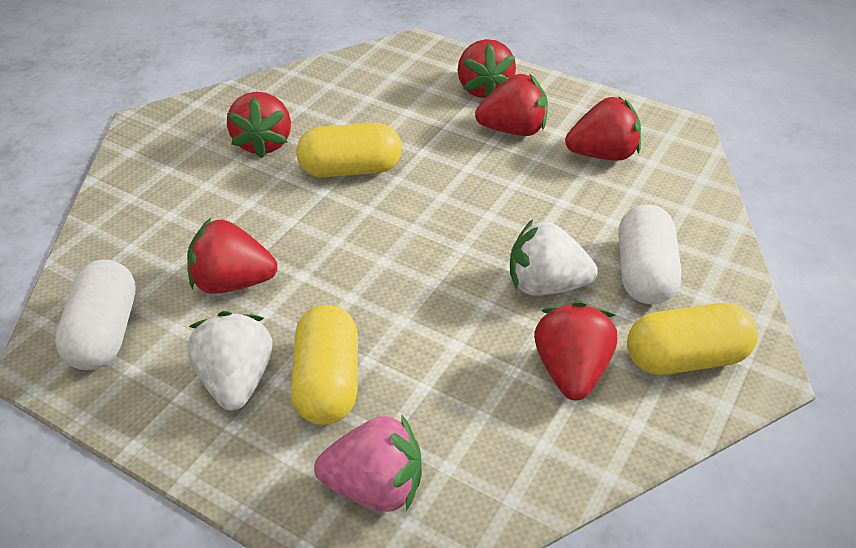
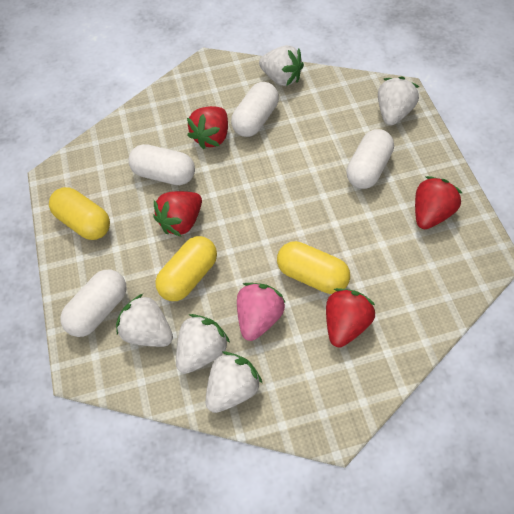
red strawberry: [187,218,277,294] [227,91,291,158] [457,39,516,98] [475,74,548,136] [534,302,617,400] [565,97,641,161] = 6 -> [154,191,202,237] [187,106,228,149] [326,288,375,347] [415,176,462,229] = 4
white capsule: [55,259,136,370] [619,204,682,304] = 2 -> [60,270,127,337] [129,144,195,185] [231,82,279,137] [346,129,394,189] = 4
white strawberry: [188,311,272,411] [510,219,598,296] = 2 -> [116,294,173,347] [176,314,230,374] [206,352,263,413] [259,45,304,86] [378,77,419,125] = 5

